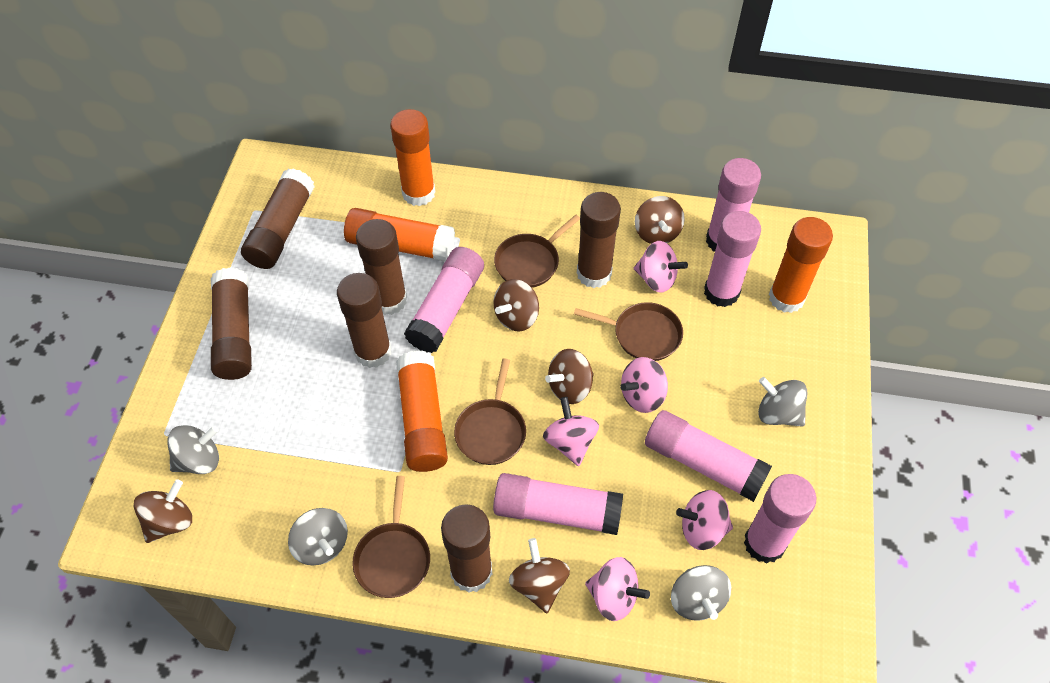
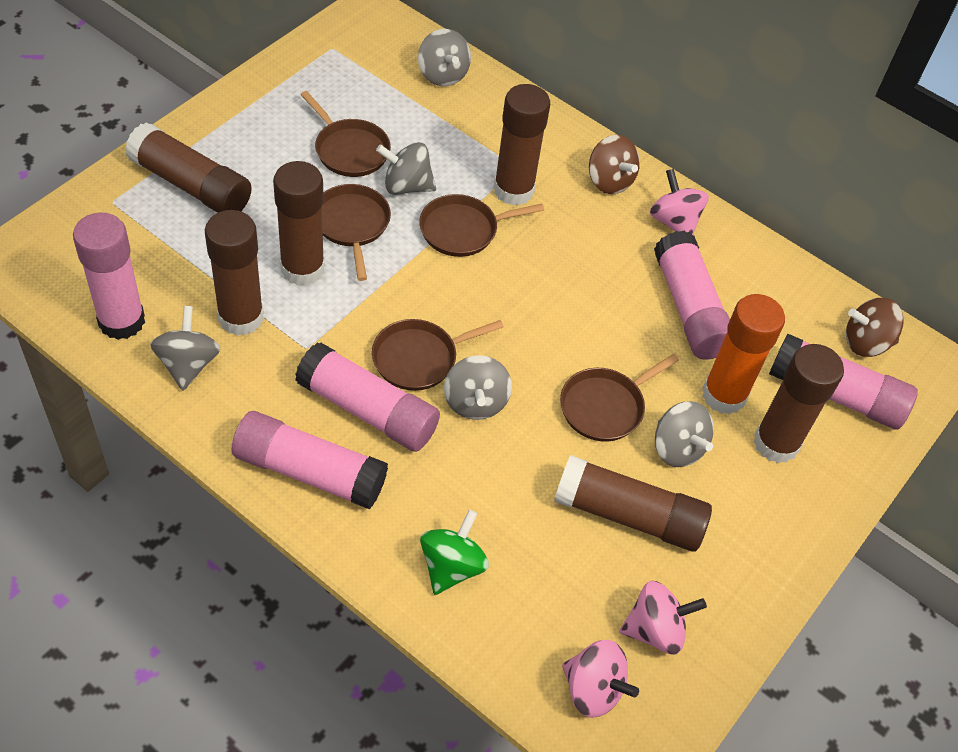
brown pan: [352,476,430,598] [454,359,526,465] [494,215,580,288] [574,302,683,361] = 4 -> [300,91,391,177] [322,184,391,281] [372,319,504,391] [419,194,544,257] [560,354,679,442] = 5
brown spinning top: [133,479,192,543] [493,279,539,332] [509,538,570,613] [545,349,594,404] [635,196,685,244] = 5 -> [589,135,640,194] [846,298,904,357] = 2
green spinning top: none = 0 -> [420,509,489,595] = 1
grey spinning top: [167,425,219,474] [288,508,348,565] [671,565,731,621] [758,377,807,427] = 4 -> [150,306,221,390] [376,142,436,195] [418,29,471,86] [444,355,512,420] [655,401,714,467] = 5
orange glue stick: [344,208,455,261] [390,109,435,206] [396,350,448,472] [769,217,833,313] = 4 -> [702,294,785,414] = 1
pink glue stick: [404,247,484,353] [493,473,623,535] [645,410,772,502] [704,211,761,307] [706,158,761,251] [744,474,816,564] = 6 -> [73,212,145,340] [232,411,388,510] [295,342,440,452] [654,231,730,360] [769,333,918,430] = 5
pink spinning top: [543,397,599,466] [585,557,650,621] [620,357,668,413] [634,241,688,293] [676,490,733,550] = 5 -> [562,640,639,718] [620,581,707,654] [650,169,709,235] = 3

